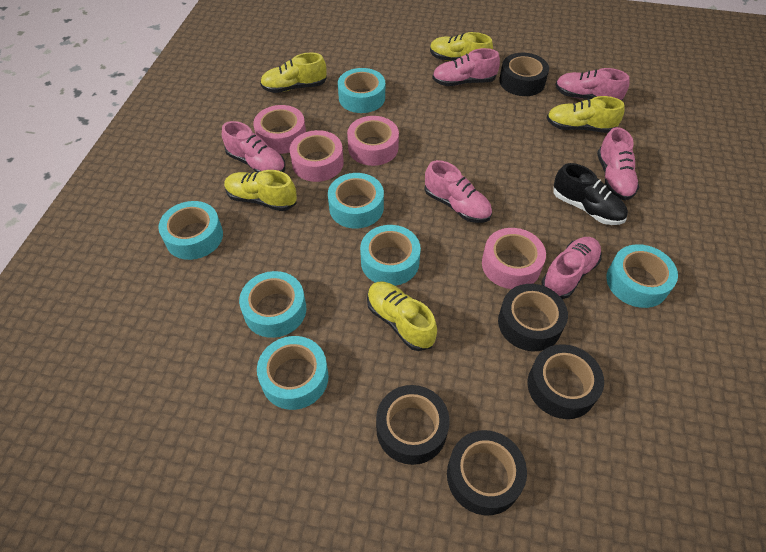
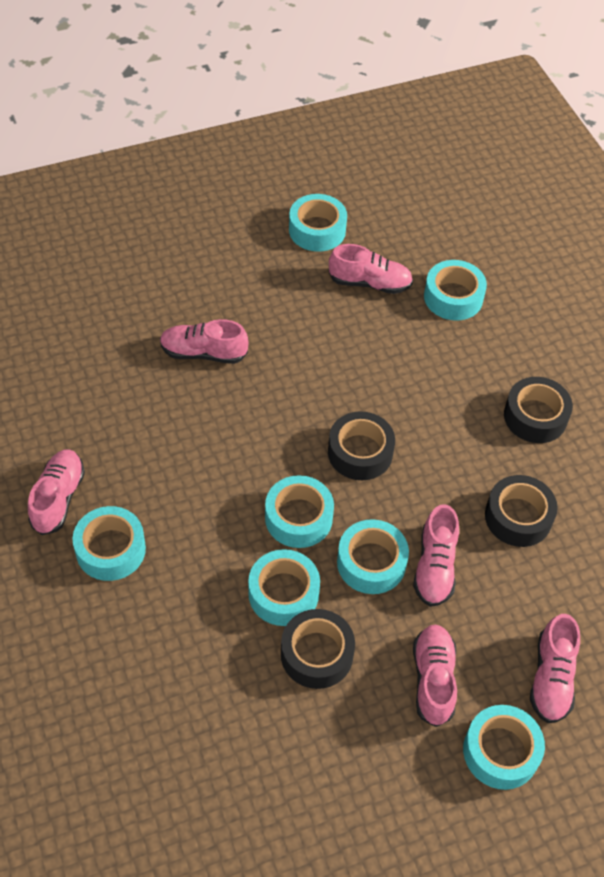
black shoe: [553,163,628,225] = 1 -> none = 0
black tape: [376,385,450,465] [447,430,527,515] [498,284,568,351] [499,53,549,96] [528,344,604,419] = 5 -> [281,609,355,689] [328,411,395,480] [485,475,558,547] [504,377,573,443] = 4
pink tape: [253,105,306,154] [290,130,344,182] [347,116,399,166] [482,228,546,289] = 4 -> none = 0
yellow shoe: [224,170,297,211] [260,52,327,93] [367,282,437,351] [430,32,493,61] [547,96,625,133] = 5 -> none = 0

